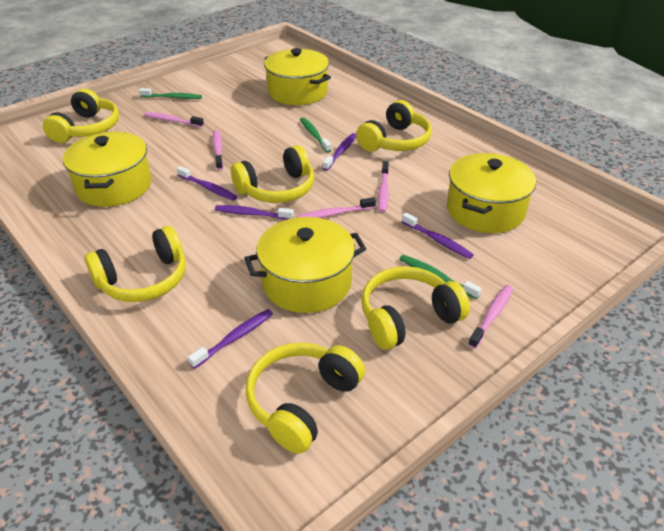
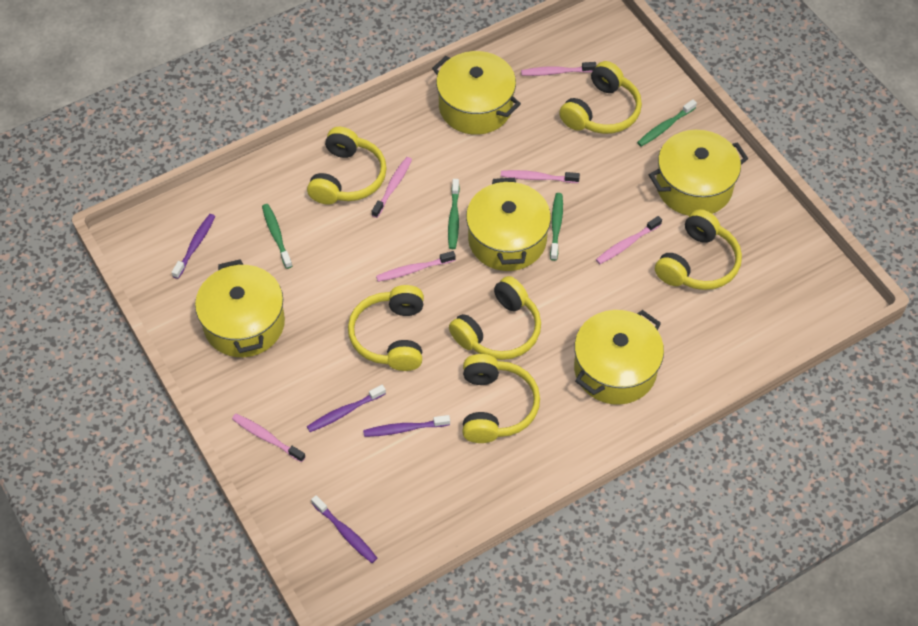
green toothbrush: [139,88,202,99] [300,118,331,153] [400,255,482,299] = 3 -> [262,204,292,269] [448,179,460,249] [550,193,563,261] [637,99,697,147] = 4
pink toothbrush: [144,112,204,127] [212,130,223,170] [297,197,376,218] [378,161,389,213] [468,285,513,349] = 5 -> [232,414,305,462] [372,157,412,218] [376,251,456,282] [501,170,580,183] [521,62,596,76] [596,216,662,264] = 6
purple toothbrush: [177,166,237,200] [188,309,273,369] [215,205,294,220] [322,133,356,171] [402,212,474,259] = 5 -> [172,214,215,279] [307,385,386,432] [311,495,377,563] [363,415,450,437] = 4
yellow pot: [63,132,151,207] [244,217,366,313] [264,48,331,105] [447,153,536,233] = 4 -> [195,259,285,357] [432,51,521,135] [466,178,551,271] [574,310,664,405] [649,130,748,216] = 5

